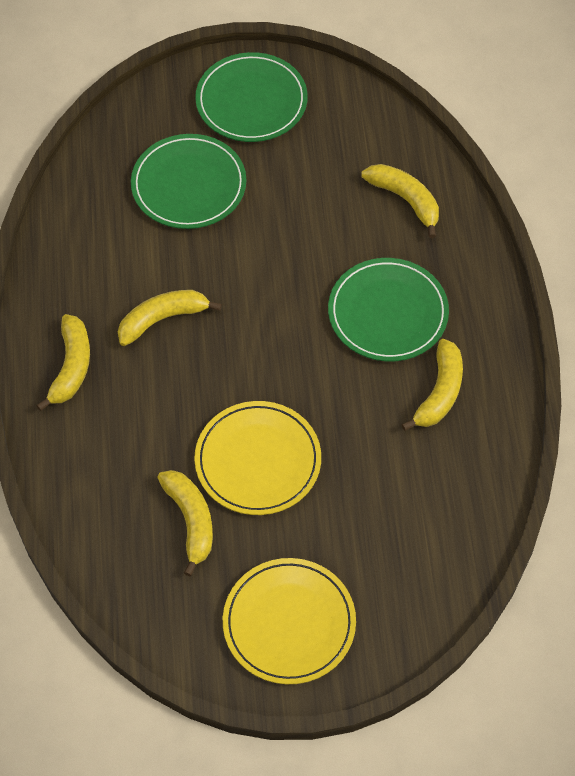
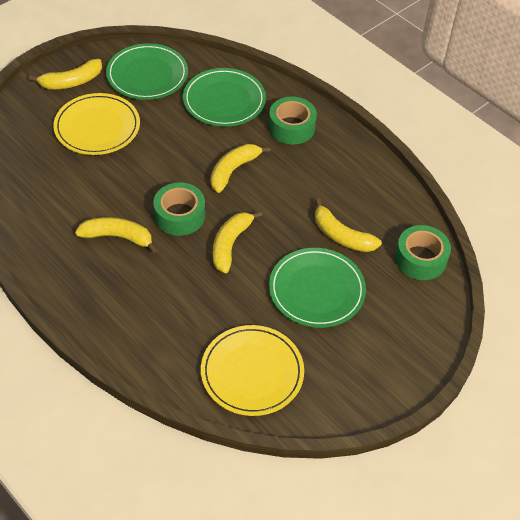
green tape: none = 0 -> [153,182,205,236] [269,97,317,144] [395,225,451,280] = 3

